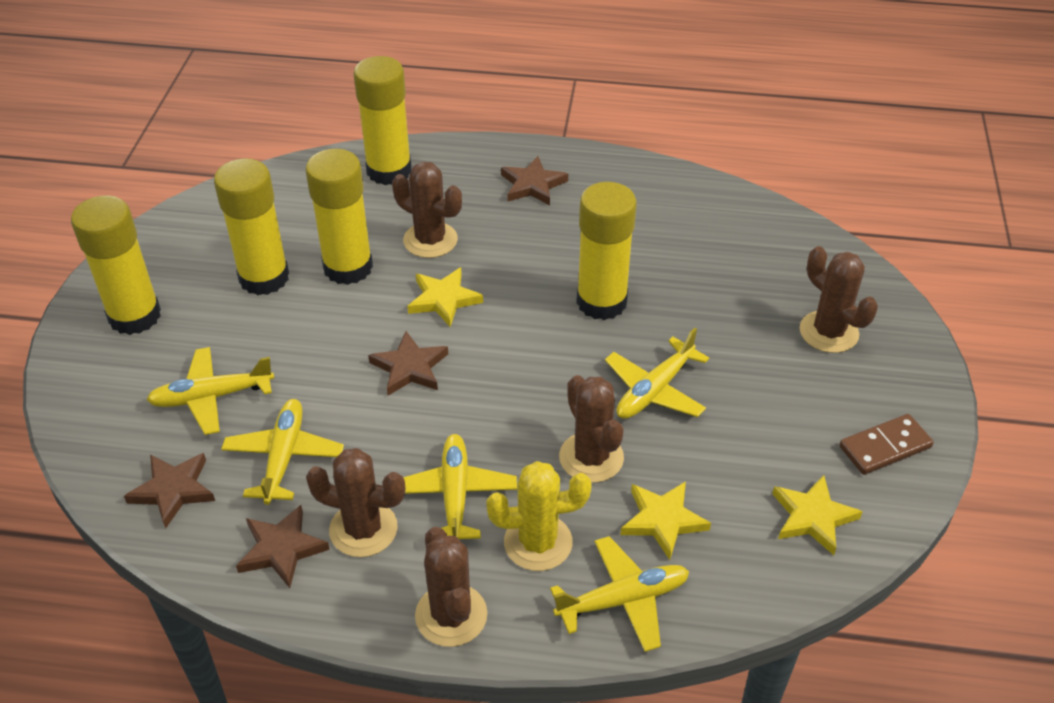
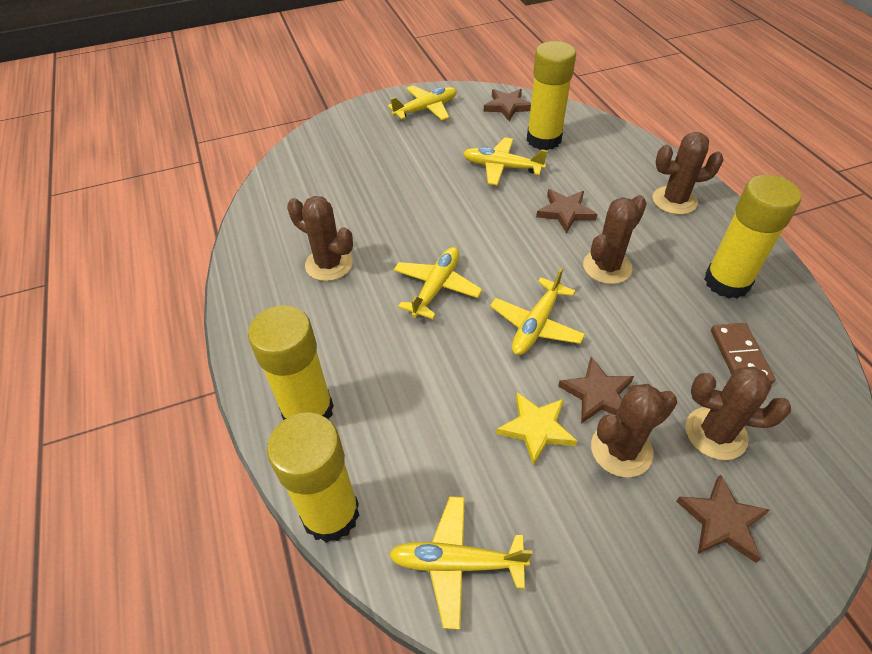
yellow cactus: [486,461,592,571] = 1 -> none = 0
yellow glue stick: [71,196,161,335] [214,158,289,295] [306,149,373,285] [354,56,412,185] [576,182,637,320] = 5 -> [248,305,334,420] [267,412,360,543] [526,41,576,150] [704,175,802,299] = 4
yellow star: [407,268,483,327] [621,481,711,560] [772,475,863,555] = 3 -> [496,392,577,466] = 1

